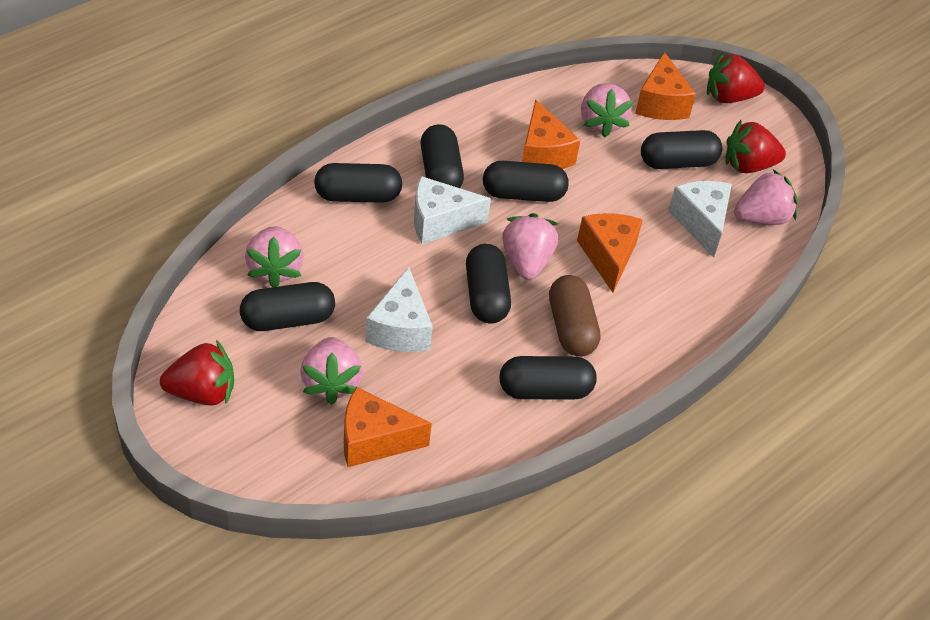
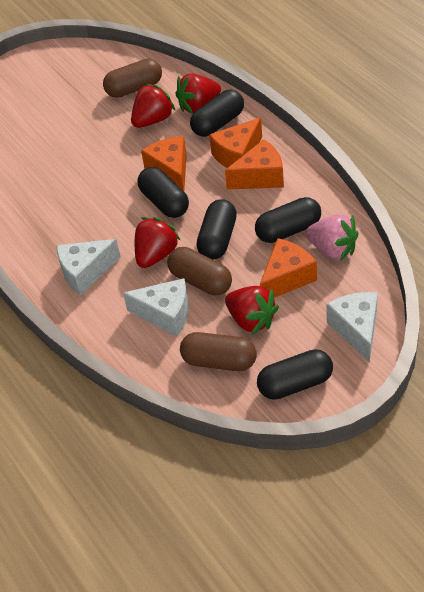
black capsule: [240,282,335,331] [314,163,402,203] [420,124,464,188] [466,244,511,324] [483,161,569,202] [499,356,597,399] [641,130,722,169] = 7 -> [137,167,189,218] [190,90,244,137] [196,199,237,260] [255,197,321,243] [257,349,333,400] = 5
brown capsule: [549,275,600,357] = 1 -> [103,59,162,98] [167,247,232,295] [180,332,257,371] = 3
pink strawberry: [245,226,304,287] [300,337,363,405] [502,213,558,280] [581,83,633,137] [734,169,798,225] = 5 -> [306,214,359,261] = 1
red strawberry: [160,340,234,406] [707,52,765,103] [725,120,786,173] = 3 -> [131,83,175,128] [135,217,181,268] [176,73,221,114] [225,286,279,335] = 4

